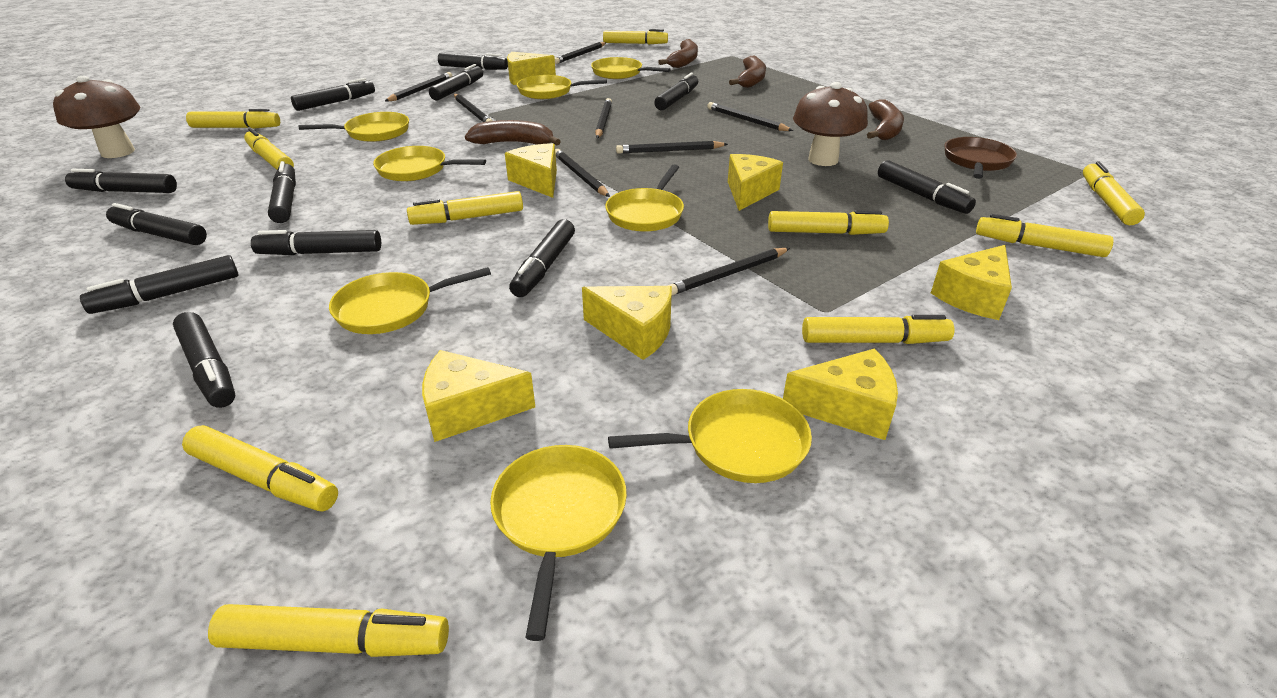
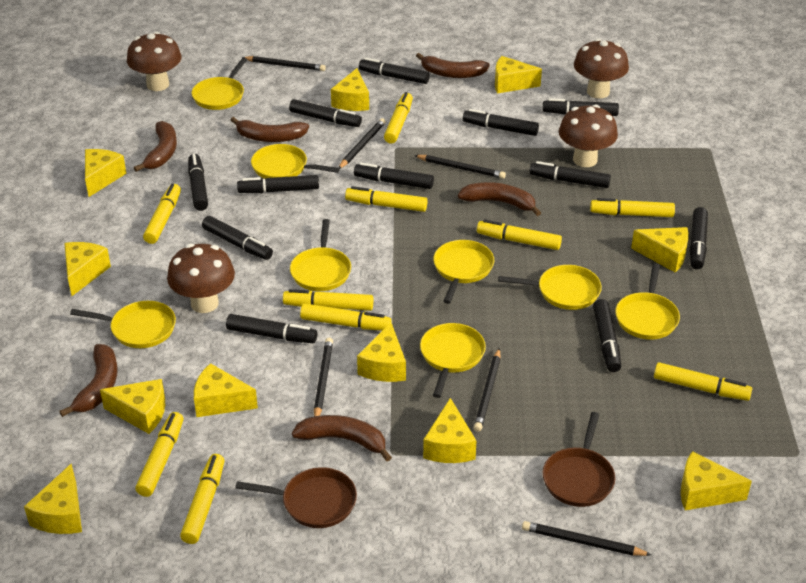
black pencil: [385,72,452,102] [454,94,493,122] [555,42,606,64] [555,149,610,197] [595,98,612,138] [616,141,728,154] [668,248,790,296] [707,102,793,131] = 8 -> [242,56,326,71] [314,338,333,416] [339,118,386,169] [414,155,506,179] [474,348,500,432] [522,521,651,556] = 6
brown banana: [465,120,561,145] [658,39,698,68] [729,55,766,88] [867,99,904,140] = 4 -> [59,344,118,417] [134,121,177,172] [231,117,309,142] [292,415,392,461] [416,53,490,78] [458,182,541,216] = 6
brown mushroom: [53,76,141,158] [793,82,868,166] = 2 -> [127,31,182,91] [167,244,235,313] [559,104,618,167] [574,39,629,99] = 4
brown pan: [945,137,1017,179] = 1 -> [235,467,357,528] [542,412,615,507] = 2
yellow cheese: [422,350,535,442] [505,143,557,198] [507,52,556,85] [582,286,672,360] [728,154,783,211] [783,348,898,440] [931,245,1012,320] = 7 -> [24,464,82,534] [64,242,111,296] [85,149,127,197] [100,379,165,434] [194,363,258,417] [331,68,369,111] [357,322,406,382] [423,398,476,463] [495,56,542,93] [631,227,689,273] [681,451,752,510] = 11

